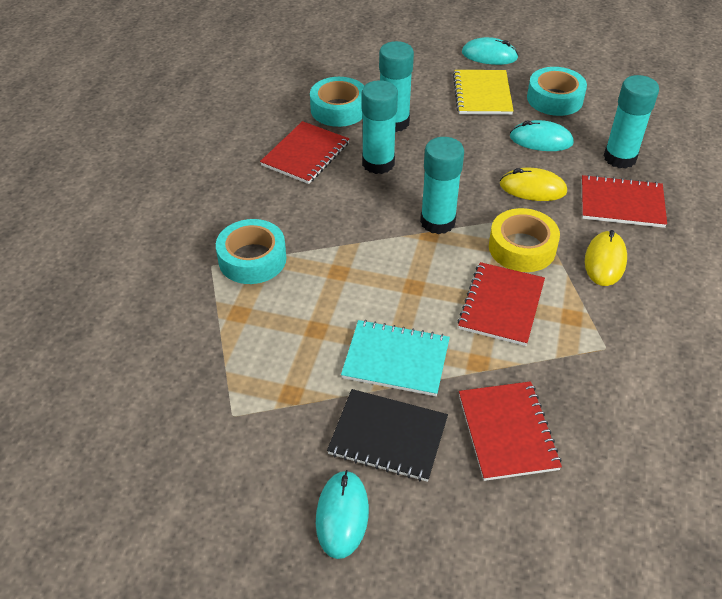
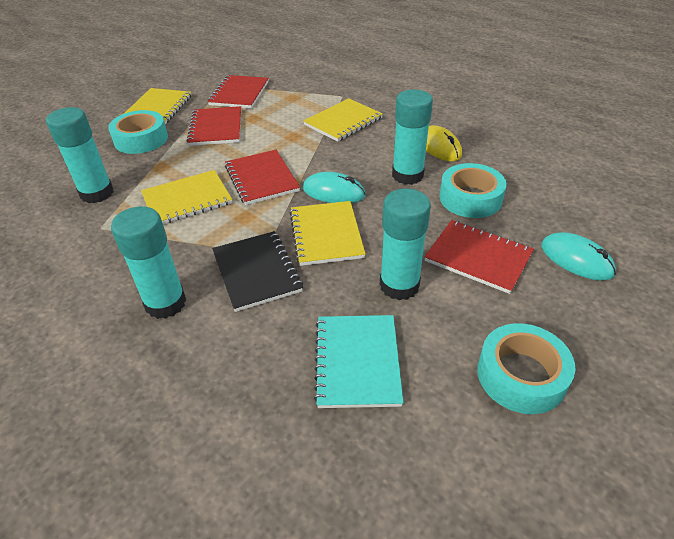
turquoise mouse: [316,470,369,559] [462,37,519,65] [510,120,574,151] = 3 -> [303,172,365,203] [541,232,616,281] = 2
yellow mouse: [500,168,567,201] [585,230,627,286] = 2 -> [426,125,462,161] = 1
yellow notebook: [453,70,514,115] = 1 -> [124,88,192,124] [141,170,232,224] [289,201,366,266] [303,98,383,142] = 4
yellow tape: [489,208,560,272] = 1 -> none = 0

